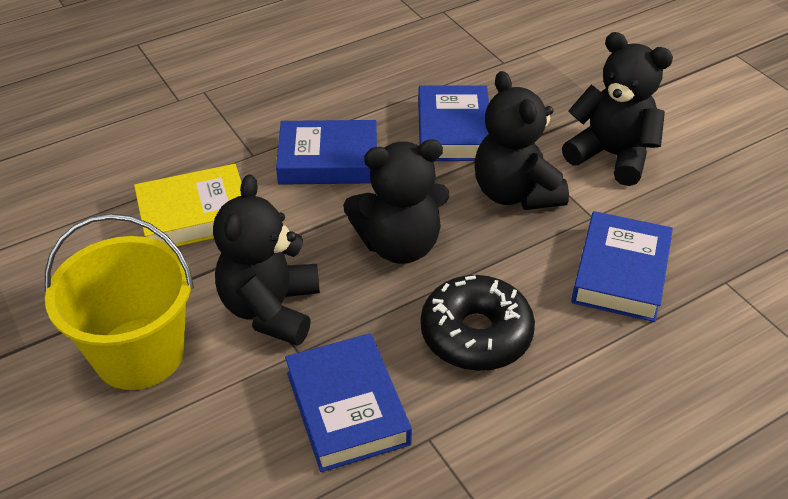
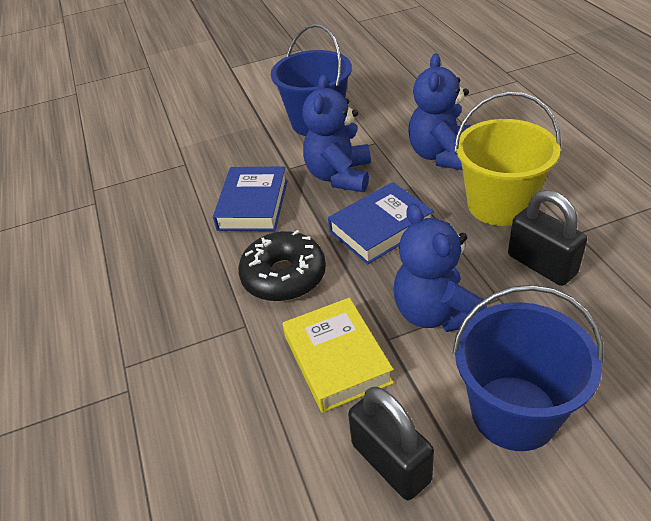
black padlock: none = 0 -> [348,387,434,500] [508,190,587,286] = 2
black teddy bear: [213,174,320,346] [343,139,449,264] [474,71,569,210] [562,32,673,186] = 4 -> none = 0
blue book: [276,120,377,185] [285,333,412,472] [418,85,489,161] [571,211,673,322] = 4 -> [213,166,288,231] [328,182,434,265] = 2
blue bucket: none = 0 -> [271,24,352,136] [453,285,603,451] = 2
blue teddy bear: none = 0 -> [302,75,371,192] [393,203,487,332] [408,53,471,170] = 3

